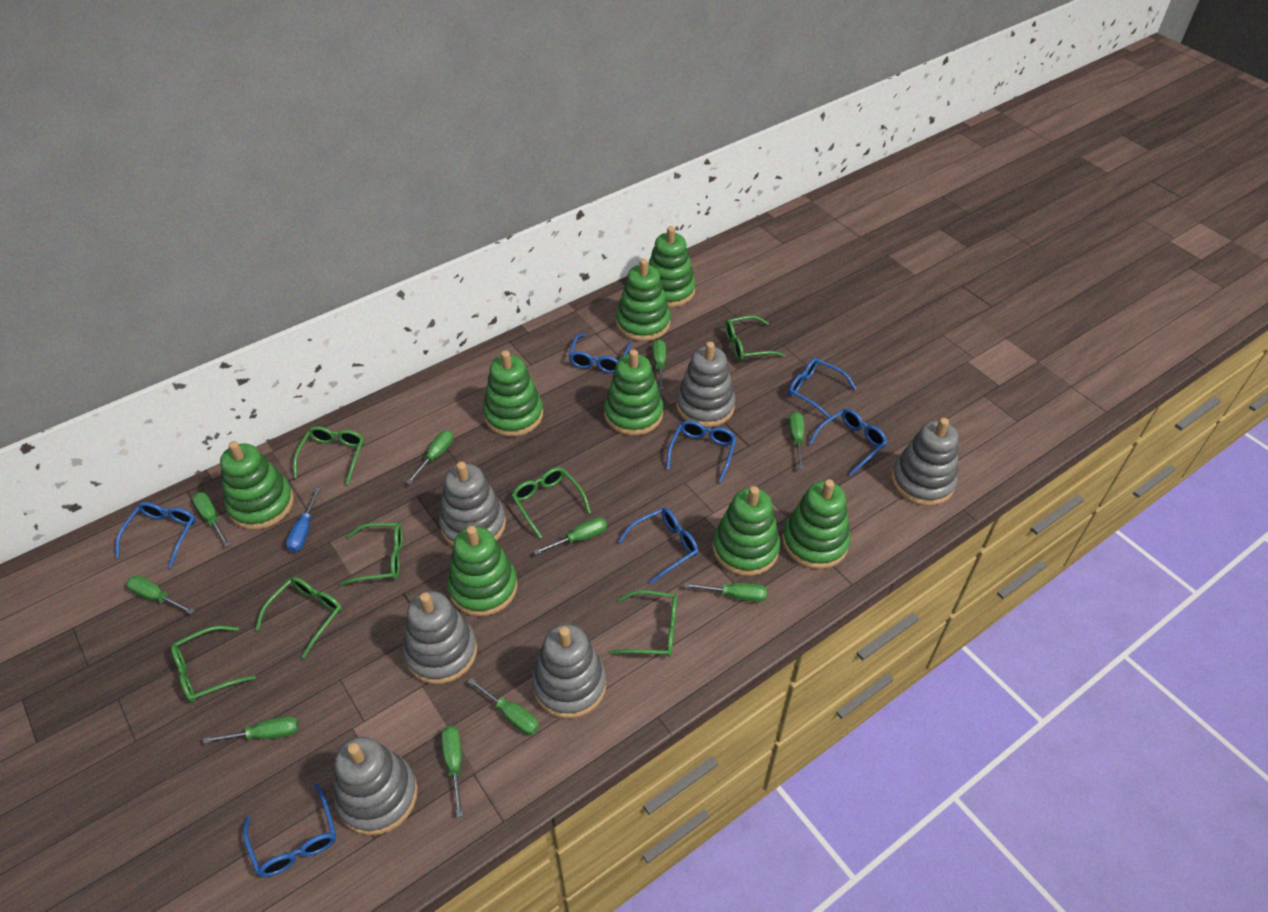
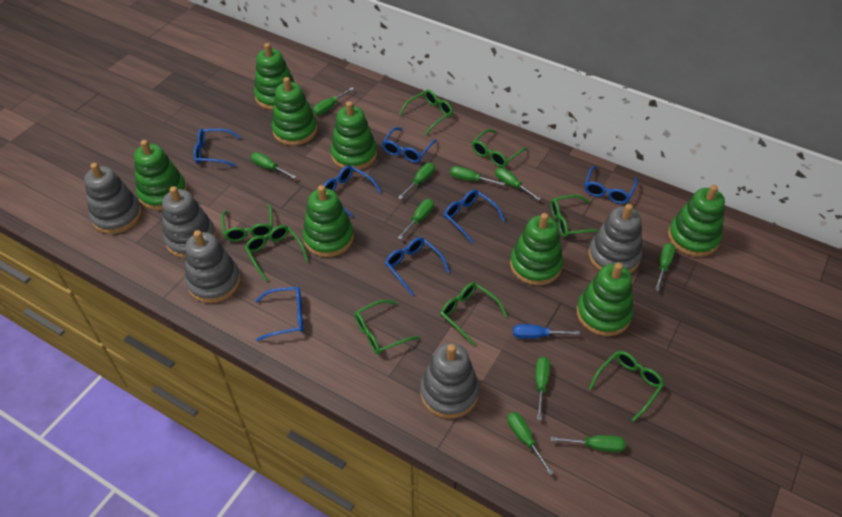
green glasses: [171,626,256,702] [255,577,342,658] [293,426,364,485] [339,523,403,586] [511,467,591,539] [610,590,677,657] [725,316,785,361] = 7 -> [221,204,273,242] [244,225,308,281] [355,300,420,354] [399,90,453,135] [440,282,507,346] [472,129,528,167] [551,195,598,237] [589,351,665,422] = 8
grey stacking toy: [334,736,418,836] [403,591,477,684] [439,462,506,546] [532,624,606,719] [676,342,736,427] [891,418,958,506] = 6 -> [84,163,142,234] [162,186,216,258] [185,230,241,303] [420,343,479,419] [588,204,642,273] = 5

